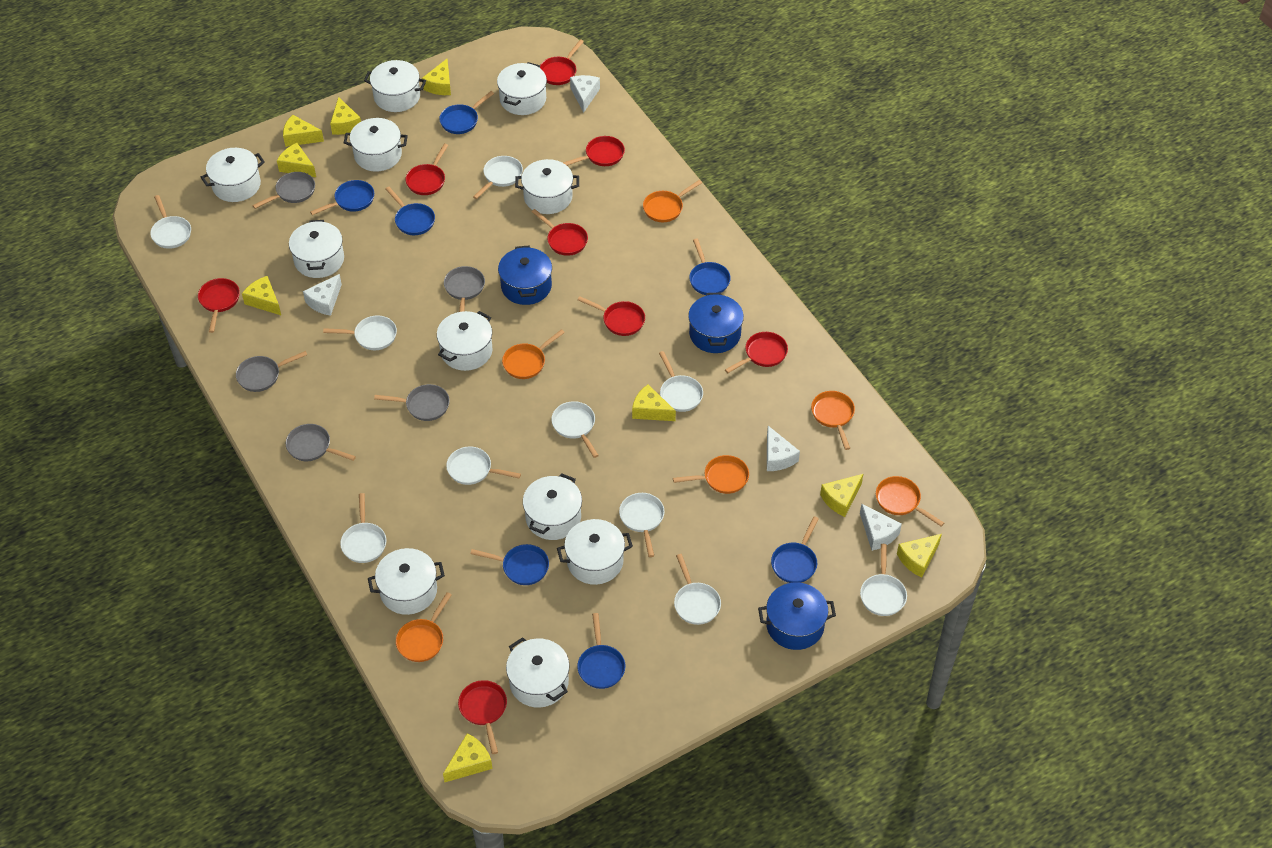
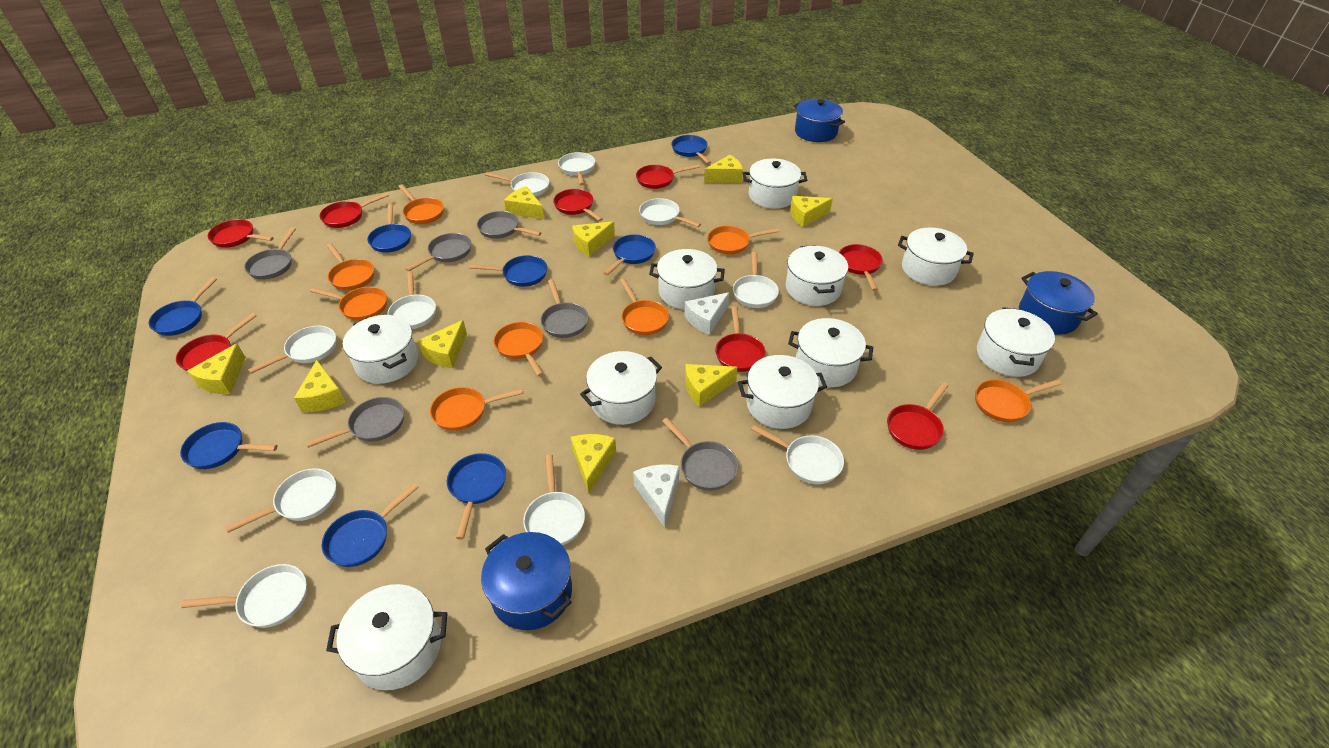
blue pan: [310,180,374,215] [386,187,435,235] [439,91,494,134] [470,544,549,585] [577,613,625,689] [689,239,731,295] [771,517,819,583] = 7 -> [149,277,217,336] [180,422,278,469] [322,483,419,567] [367,204,411,253] [447,453,506,539] [469,255,547,287] [603,234,656,276] [671,135,711,164] = 8
grey pan: [236,351,307,392] [252,172,315,209] [286,424,356,461] [374,384,450,421] [444,266,485,312] = 5 -> [244,227,296,280] [306,397,404,448] [405,233,471,271] [477,211,542,239] [540,279,588,338] [662,418,738,491] = 6
orange pan: [396,592,452,662] [502,329,565,379] [643,180,702,222] [673,455,749,494] [811,391,855,450] [876,476,944,527] = 6 -> [310,287,387,321] [327,243,374,291] [398,184,444,224] [430,387,524,431] [493,322,544,376] [620,278,669,335] [707,226,780,255] [975,379,1061,422] = 8
white cheese: [303,274,342,316] [570,75,600,113] [767,426,800,471] [860,504,902,551] = 4 -> [633,465,679,528] [684,292,729,335] = 2
white pot: [201,148,265,202] [289,220,344,278] [344,118,408,172] [364,60,426,112] [368,548,445,615] [437,311,492,371] [497,62,547,115] [506,637,570,708] [515,159,579,214] [523,473,582,540] [557,519,633,585] = 11 -> [326,584,447,690] [343,315,418,384] [580,351,662,425] [649,249,725,310] [738,355,827,429] [743,158,807,209] [786,245,848,306] [788,318,873,387] [898,227,974,286] [977,307,1055,377] = 10

